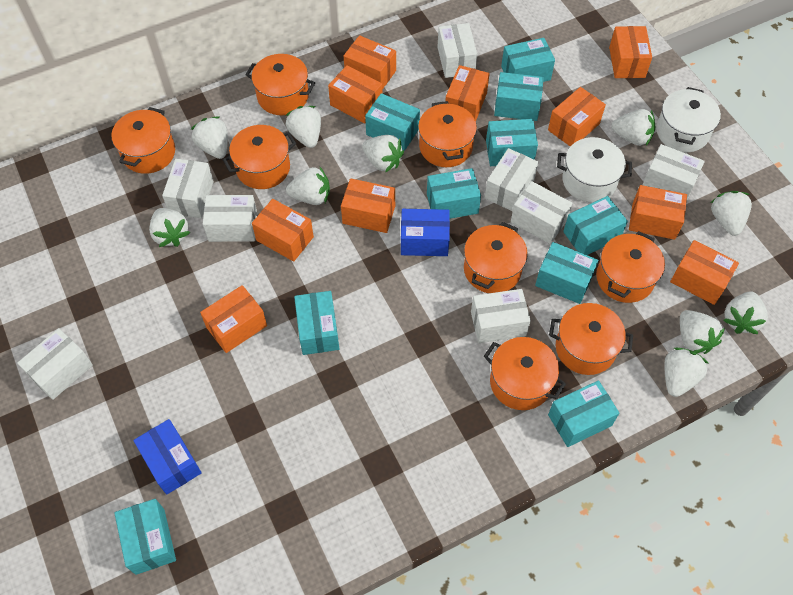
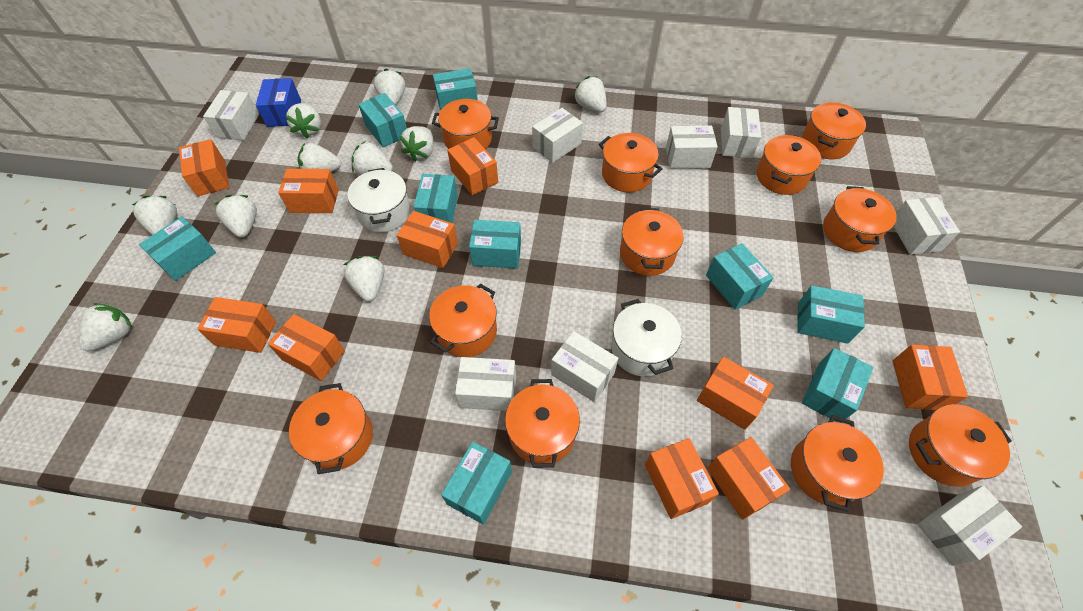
blue box: [133,419,202,495] [401,209,450,256] = 2 -> [256,78,301,127] = 1
orange pot: [111,107,175,174] [223,125,296,189] [245,54,315,115] [418,101,477,167] [464,222,528,293] [484,337,566,410] [549,303,633,375] [596,231,665,303] = 8 -> [289,383,373,474] [429,284,497,357] [432,99,499,149] [505,379,580,468] [599,133,663,192] [620,208,683,276] [757,135,821,195] [791,415,884,512] [802,102,866,159] [823,186,897,252] [909,404,1012,487] = 11
turquoise box: [114,499,176,575] [294,291,339,355] [365,93,420,151] [427,168,481,219] [486,119,538,166] [494,72,544,121] [501,38,555,82] [535,242,598,304] [548,380,619,447] [563,196,628,255] = 10 -> [139,216,216,281] [358,93,407,148] [414,174,458,223] [433,68,478,111] [441,442,512,525] [469,220,521,269] [706,243,773,310] [797,285,865,344] [802,348,873,423] = 9

